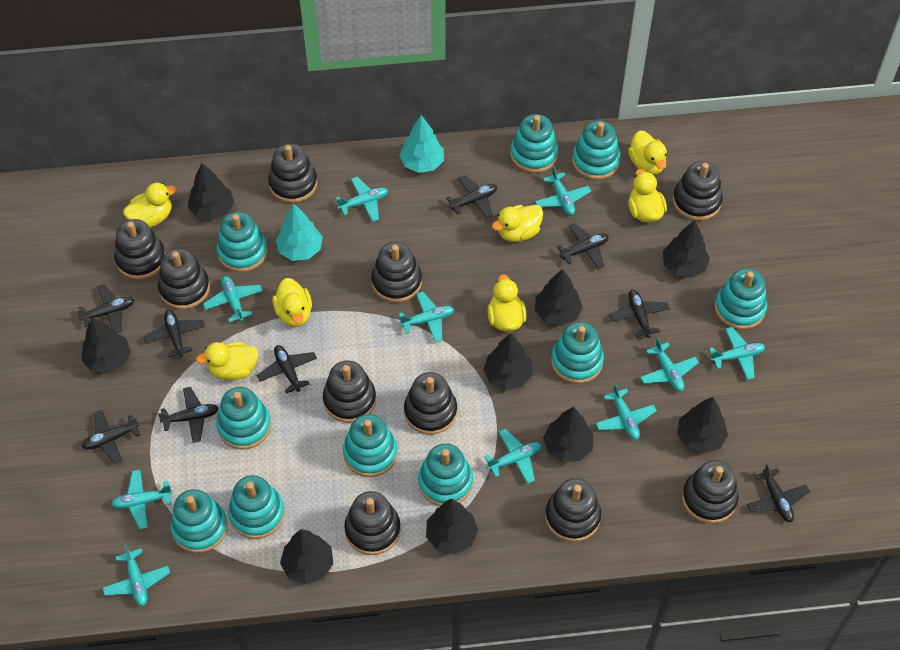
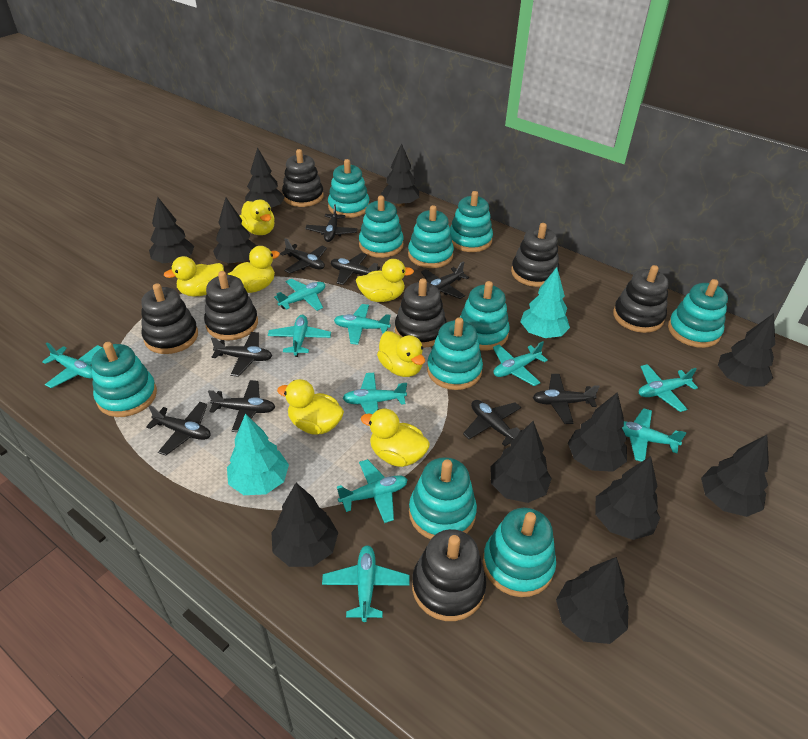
black stacking toy: [114,219,166,280] [158,249,210,309] [268,144,317,203] [323,360,376,423] [344,491,401,555] [371,242,422,303] [404,372,457,435] [545,478,601,542] [673,161,723,221] [682,460,739,524] = 10 -> [141,283,198,354] [204,271,258,341] [282,149,324,207] [395,278,447,348] [412,529,486,621] [511,223,559,287] [613,265,668,333] = 7
black tree: [81,317,131,374] [188,163,234,221] [280,529,334,585] [426,499,478,554] [483,333,533,390] [535,269,583,326] [543,406,594,462] [663,220,710,278] [677,397,728,453] = 9 -> [149,197,194,264] [213,197,257,265] [245,147,285,208] [272,483,338,567] [381,143,419,207] [490,421,552,503] [556,557,628,644] [568,392,627,472] [595,456,660,540] [701,435,769,517] [718,313,775,387] = 11

